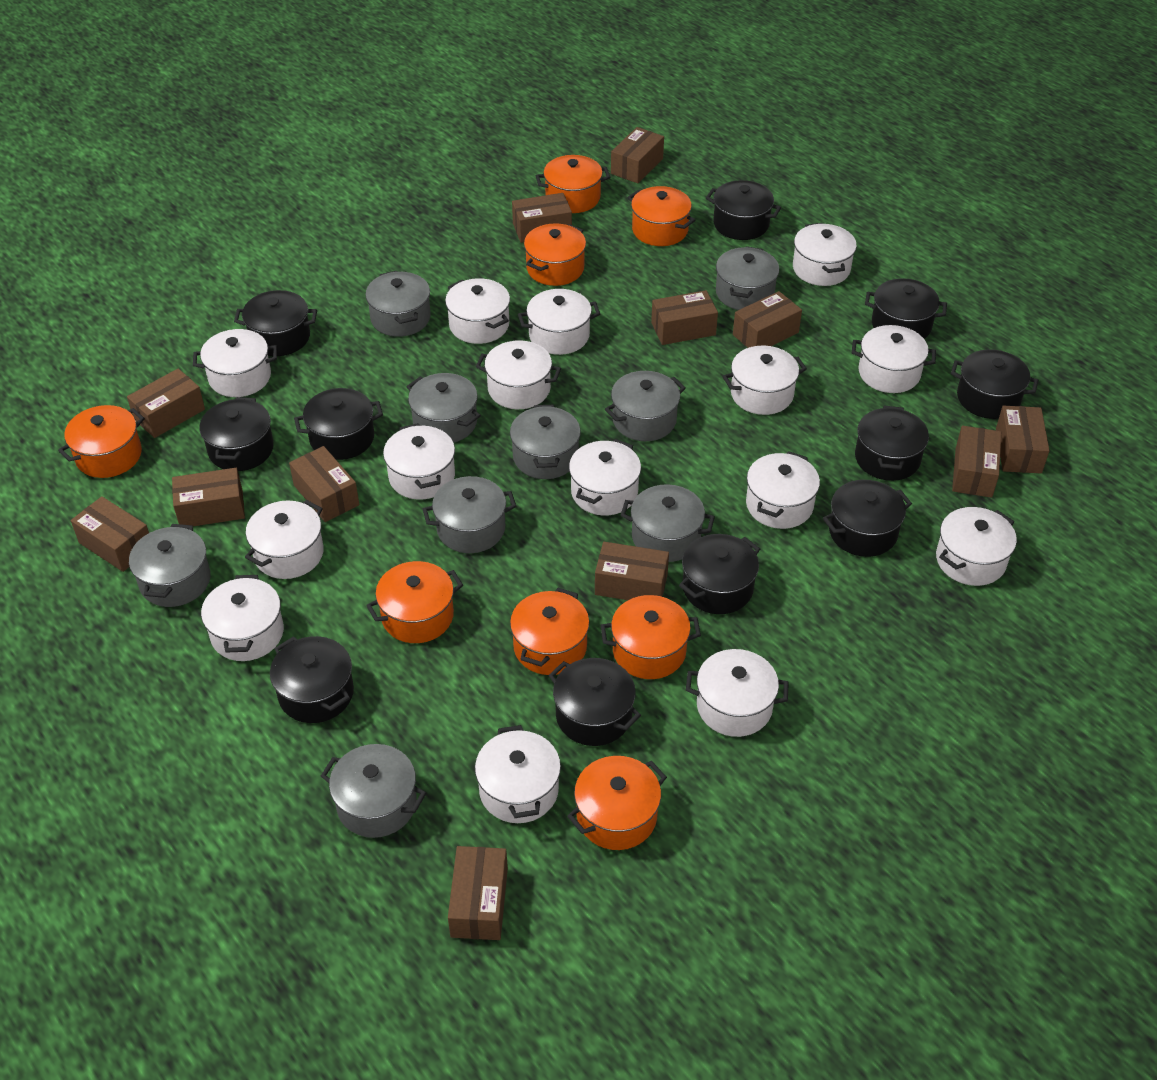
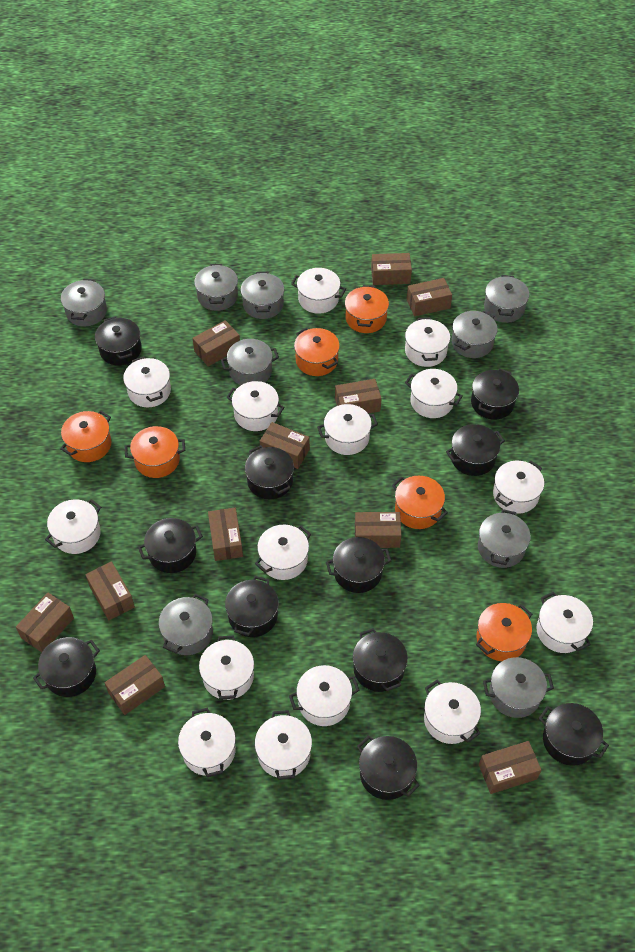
brown box: [71,496,149,572] [127,369,205,438] [172,468,245,526] [289,446,359,522] [448,846,508,940] [512,193,572,243] [595,542,669,600] [611,127,664,183] [651,290,718,345] [733,291,802,348] [952,426,1001,498] [996,406,1050,473] = 12 -> [16,593,74,652] [85,561,135,620] [105,655,165,715] [193,320,240,366] [208,508,243,561] [260,422,310,469] [335,379,382,414] [355,512,401,548] [371,253,412,285] [407,278,452,316] [479,741,541,794] = 11
orange pot: [58,405,145,478] [366,561,463,643] [510,588,590,675] [524,223,586,286] [536,155,610,213] [567,756,667,850] [601,595,701,679] [627,186,696,246] = 8 -> [60,411,111,462] [125,426,185,478] [294,328,340,376] [345,285,389,333] [392,476,448,529] [476,603,532,661] = 6

